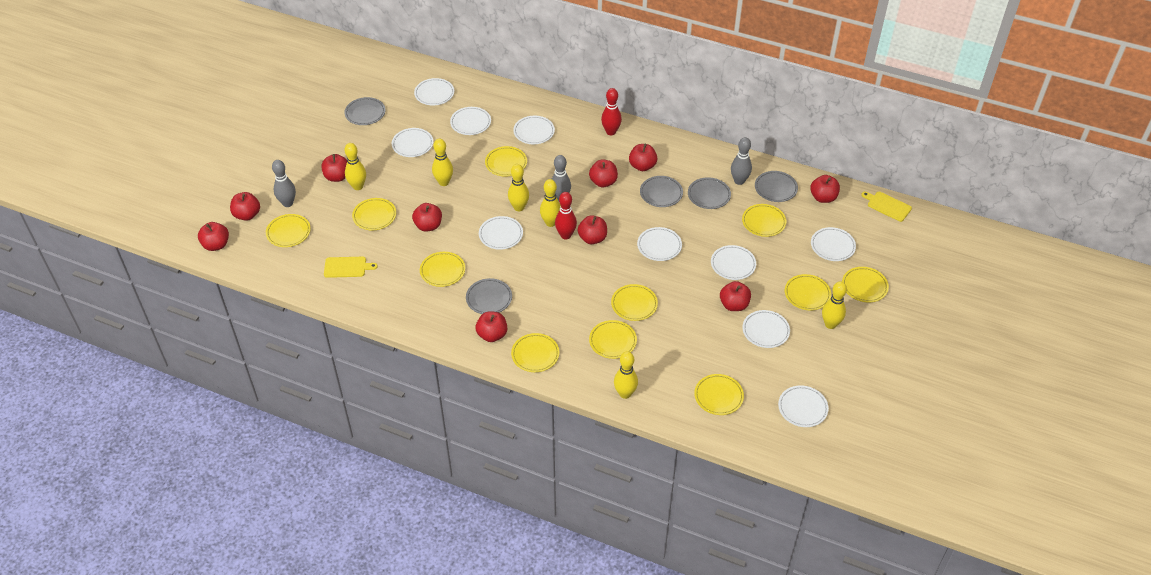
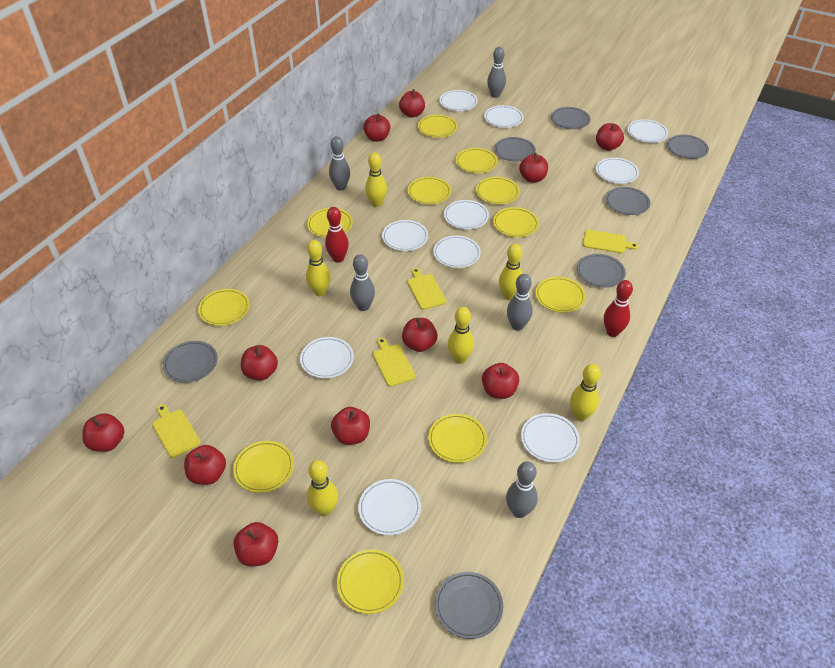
grey bowling pin: [272,160,296,207] [552,155,571,201] [731,137,752,185] = 3 -> [329,136,350,191] [350,254,375,311] [487,47,506,98] [506,462,538,518] [507,274,533,331] = 5
grey plate: [345,97,385,125] [466,278,512,314] [640,176,683,207] [688,177,731,209] [755,171,798,202] = 5 -> [163,341,218,383] [435,572,503,639] [494,137,536,162] [551,107,590,129] [577,254,626,288] [605,187,650,215] [667,135,709,159] = 7
red apple: [198,222,229,251] [230,192,260,221] [321,154,347,182] [412,203,442,232] [475,311,507,342] [578,215,607,244] [589,160,618,187] [629,144,657,171] [720,281,751,311] [810,175,840,203] = 10 -> [82,413,124,452] [184,445,226,485] [234,522,279,566] [241,345,278,381] [331,407,370,445] [363,113,390,142] [399,89,425,118] [402,318,437,352] [482,363,519,399] [519,153,548,183] [596,123,624,151] = 11
yellow cutting board: [324,257,378,278] [861,192,912,222] = 2 -> [152,404,201,458] [373,338,416,387] [407,268,446,310] [583,230,638,253] = 4

